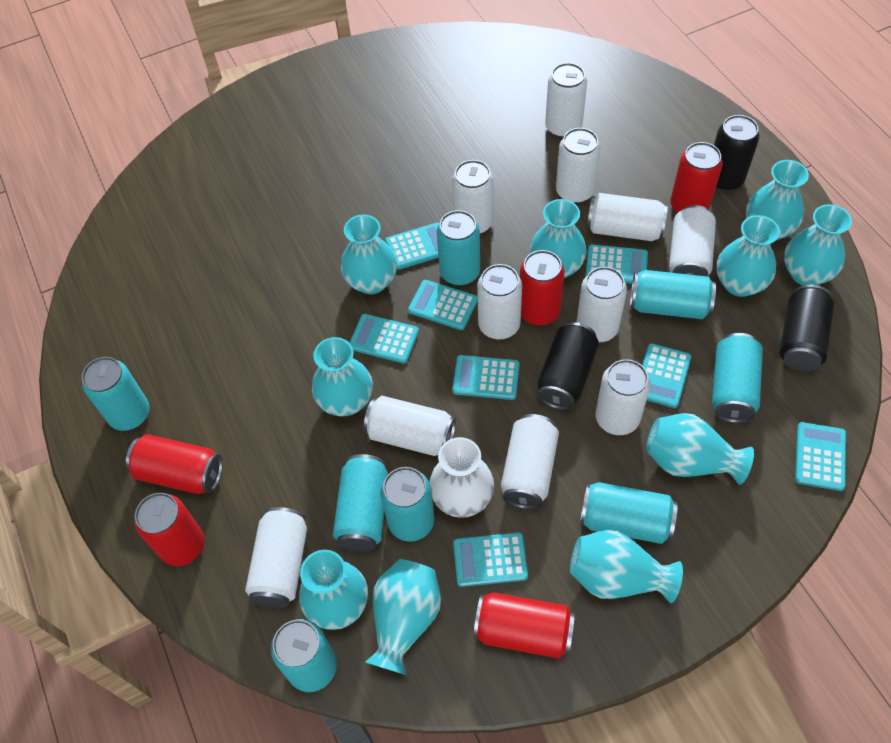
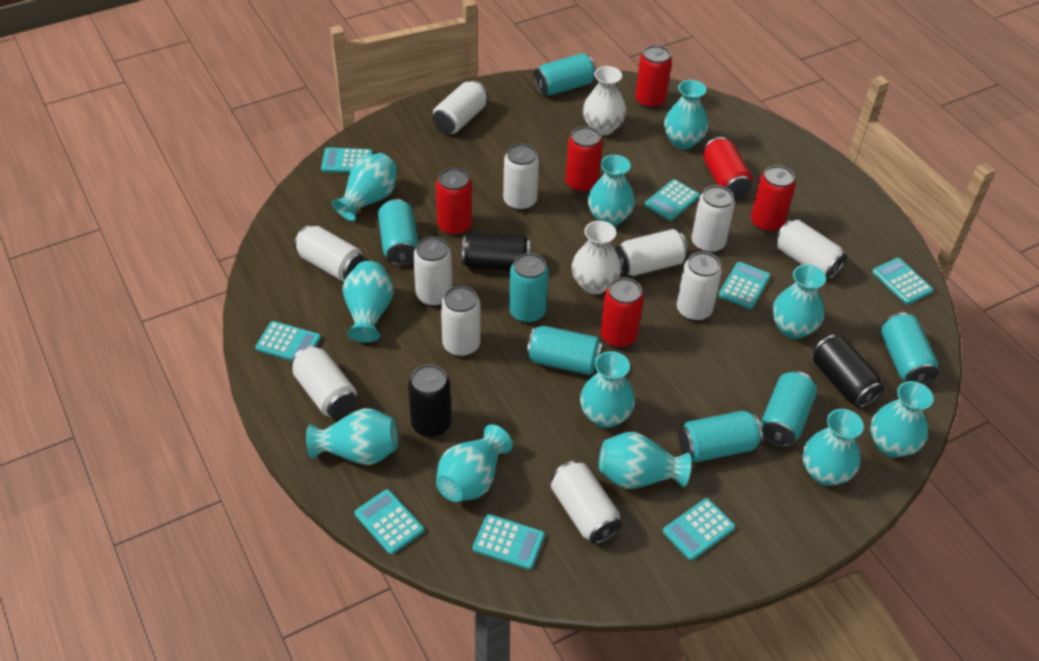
red can: [126,434,223,494] [135,493,205,566] [473,592,575,659] [520,250,565,326] [671,142,723,213] = 5 -> [436,168,472,235] [565,126,603,193] [600,278,644,348] [635,45,672,109] [703,137,753,198] [751,165,796,232] = 6
turquoise can: [82,357,150,431] [271,619,337,692] [333,454,388,552] [380,467,435,542] [437,210,480,286] [580,482,678,544] [630,270,716,319] [712,333,763,423] = 8 -> [378,199,418,266] [509,253,549,323] [526,326,604,375] [534,53,596,95] [679,411,763,463] [761,371,817,447] [880,312,938,385] = 7
turquoise vase: [299,550,368,630] [312,337,373,416] [341,214,397,294] [365,559,441,675] [529,199,587,278] [570,530,683,603] [646,413,754,485] [716,215,780,297] [746,160,809,240] [784,204,852,285] = 10 -> [306,408,398,465] [332,153,397,221] [342,261,394,343] [436,424,512,502] [580,351,635,428] [588,155,635,226] [599,432,691,489] [664,80,708,149] [772,265,826,339] [802,409,864,486] [870,381,934,458] = 11
white vase: [429,437,494,518] = 1 -> [571,221,621,294] [583,66,626,135] = 2

